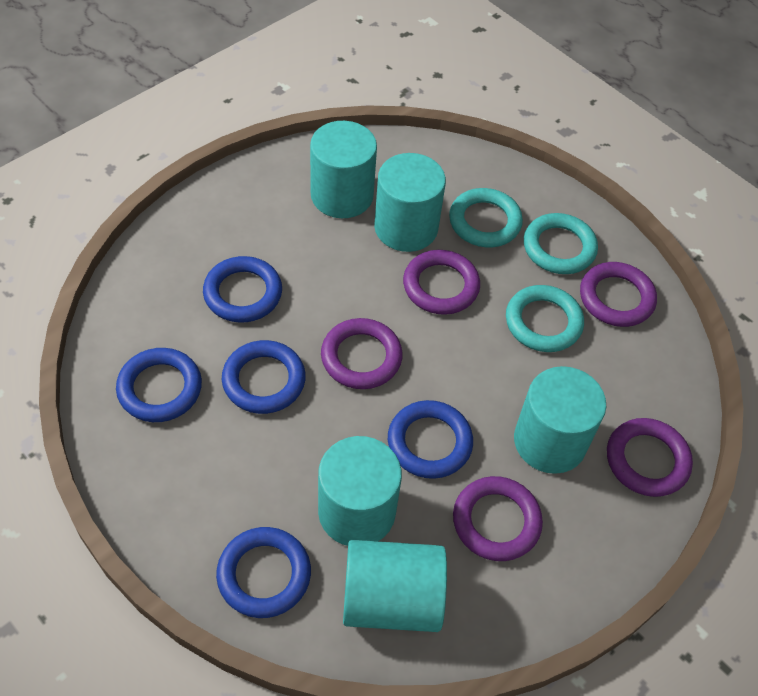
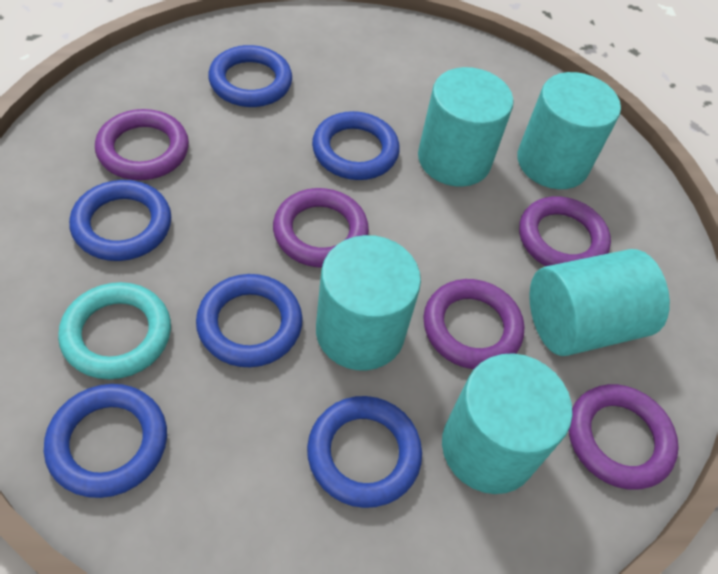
blue ring: [116,348,202,422] [203,256,282,323] [216,527,311,618] [222,340,306,414] [388,400,473,479] = 5 -> [44,384,167,498] [69,180,171,261] [196,274,303,367] [208,45,292,107] [307,396,422,508] [312,111,400,180] = 6
turquoise ring: [449,188,523,247] [506,285,584,352] [524,213,598,274] = 3 -> [58,282,171,379] = 1

